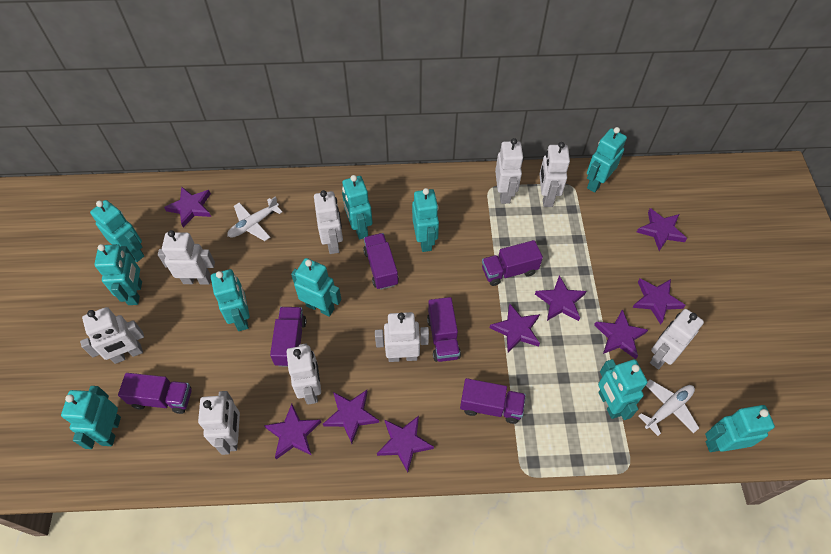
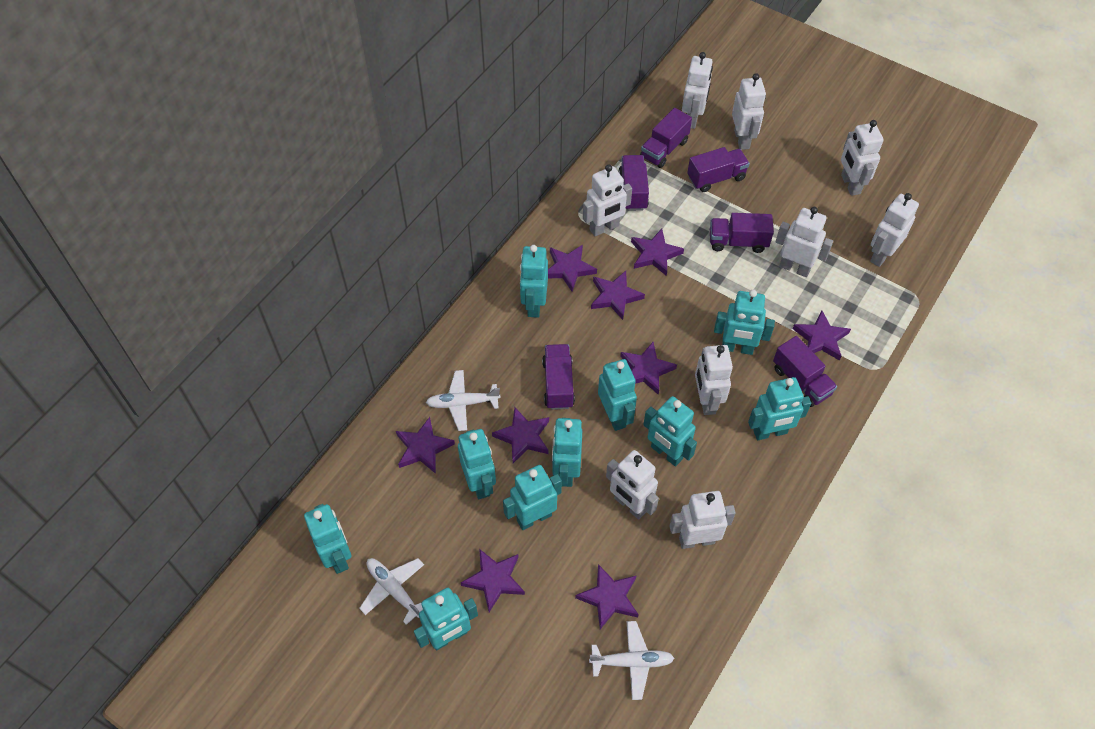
white plane: [227,196,282,241] [639,379,699,436] = 2 -> [359,558,424,625] [426,370,501,431] [589,621,674,700] = 3

